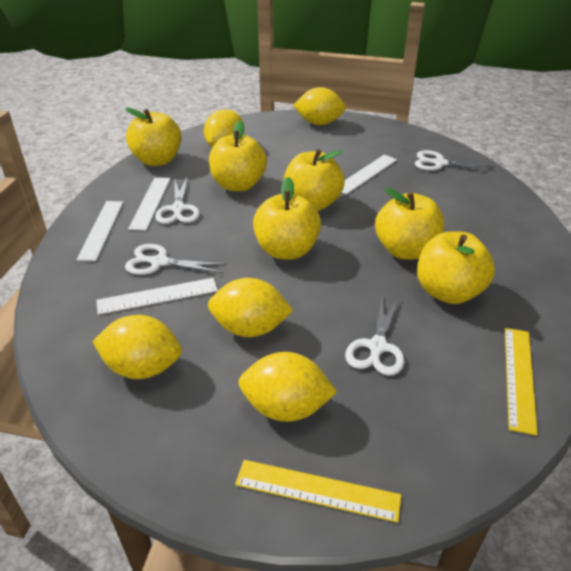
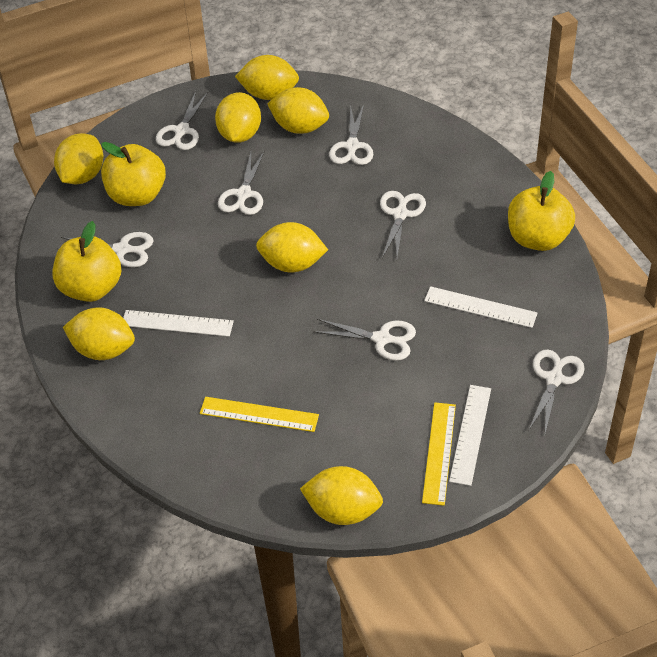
white ruler: [77,201,123,261] [96,278,218,315] [128,177,171,231] [342,155,397,194] = 4 -> [123,310,234,337] [424,286,538,328] [449,385,491,486] = 3
white scissors: [125,244,227,275] [155,178,200,224] [345,295,404,376] [415,150,496,172] = 4 -> [58,232,153,267] [156,91,208,150] [218,150,265,215] [313,319,416,361] [329,104,373,165] [380,191,426,258] [528,350,585,433] = 7
yellow apple: [125,108,182,166] [209,120,267,191] [253,177,321,259] [283,149,345,211] [375,188,444,260] [417,231,495,304] = 6 -> [53,221,121,302] [101,142,166,206] [508,171,575,251] = 3
yellow lemon: [92,315,182,379] [204,109,245,148] [208,278,294,337] [238,352,337,422] [293,87,346,125] = 5 -> [54,133,103,184] [63,307,135,360] [215,92,261,143] [235,55,299,100] [256,222,328,272] [267,87,329,134] [300,466,383,525] = 7

